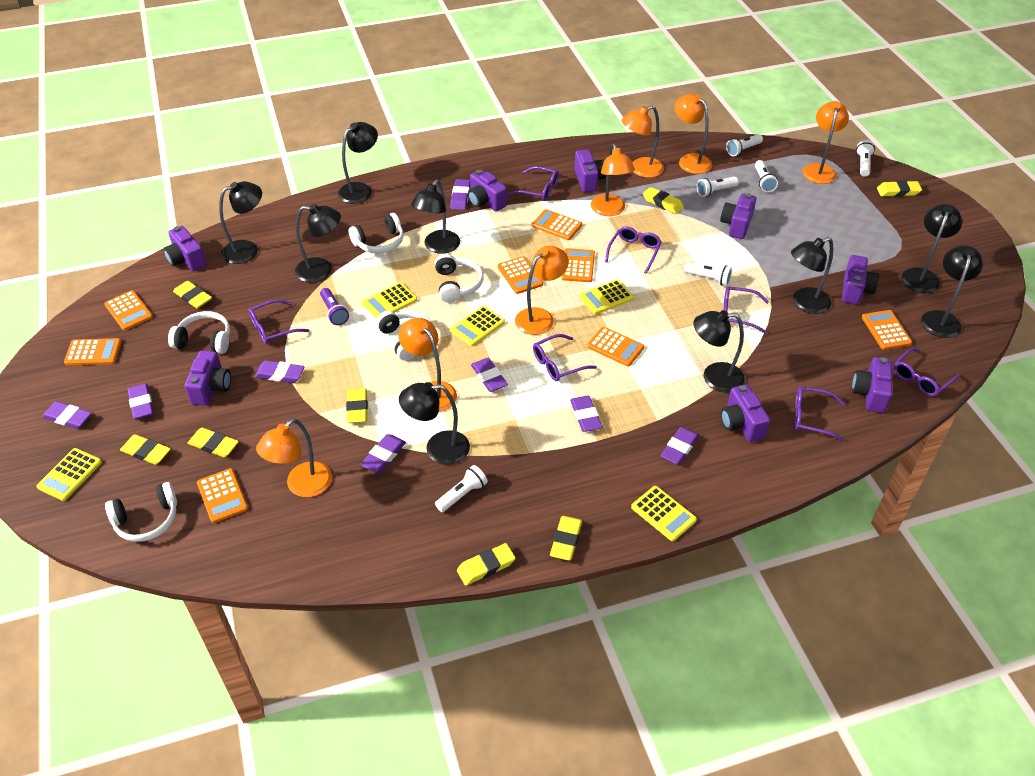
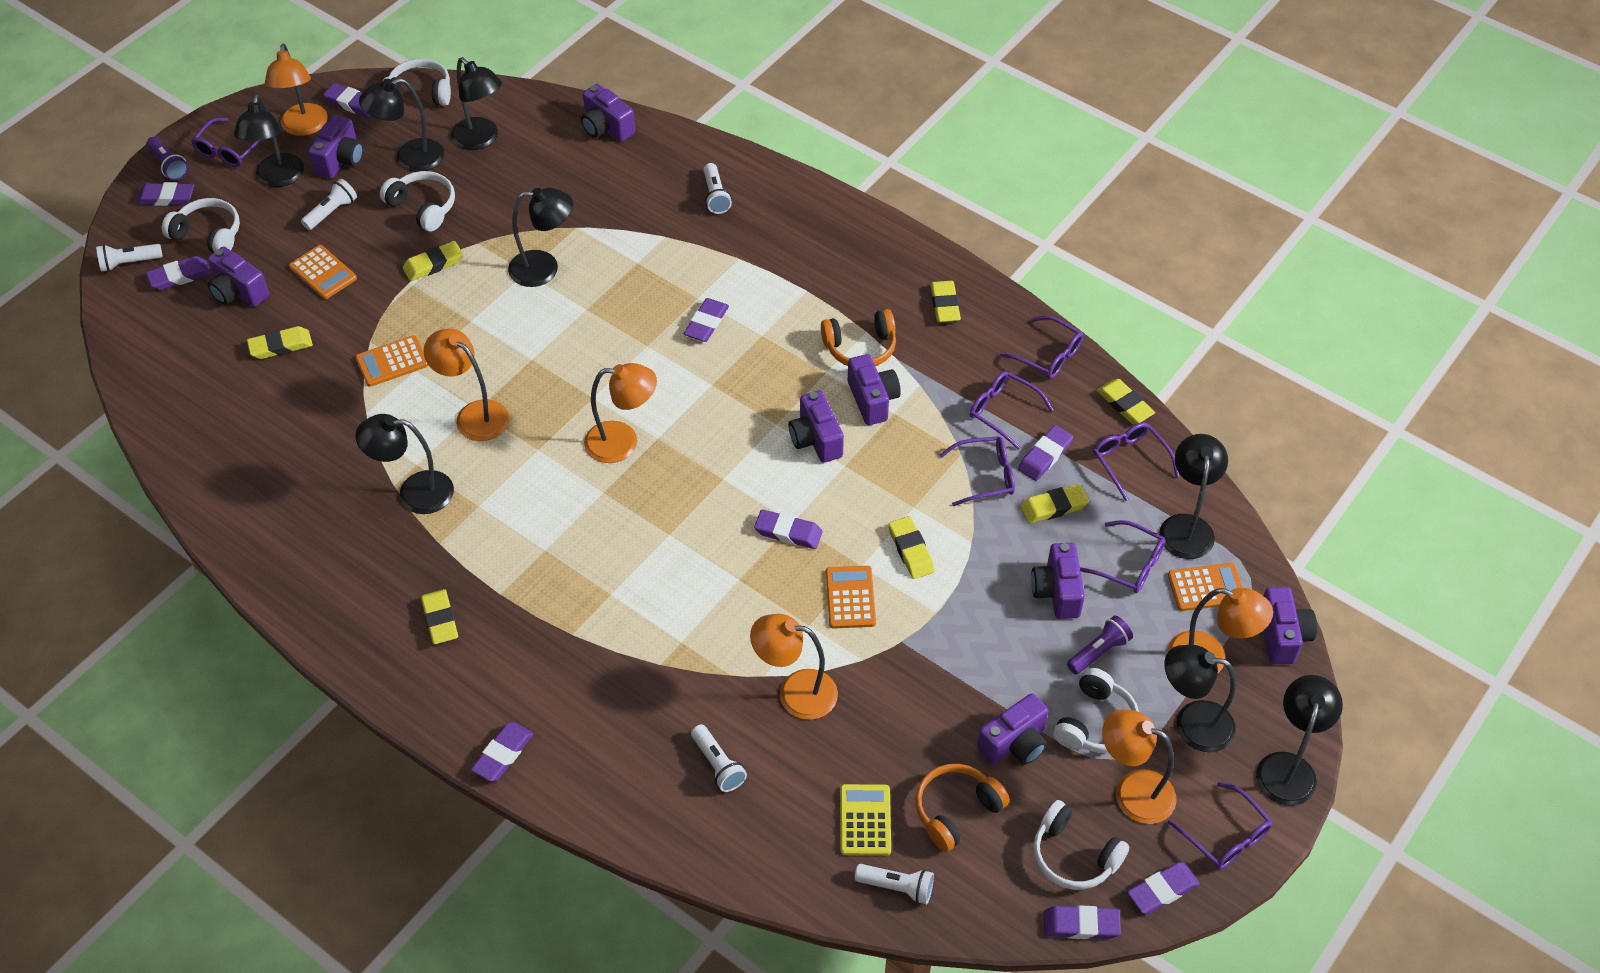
black lamp: [219,181,262,264] [295,204,341,283] [338,122,378,204] [399,382,470,465] [411,180,460,254] [693,310,745,393] [791,237,833,314] [901,204,962,293] [921,245,983,338] = 9 -> [234,94,304,187] [355,414,454,514] [359,78,444,172] [451,57,502,150] [508,188,573,287] [1159,434,1228,559] [1164,645,1236,752] [1256,675,1343,806] = 8
orange calculator: [64,338,122,366] [104,290,153,331] [197,468,248,523] [498,256,543,294] [532,209,582,240] [562,248,595,282] [587,327,644,366] [862,310,912,350] = 8 -> [289,245,357,299] [355,335,428,387] [826,566,876,629] [1168,563,1243,611] = 4
orange headphones: none = 0 -> [821,309,896,366] [915,764,1010,852] = 2
orange lamp: [256,418,332,497] [398,318,457,412] [515,246,569,335] [591,143,635,216] [621,105,664,178] [674,94,712,174] [803,101,849,184] = 7 -> [265,44,328,136] [424,329,509,441] [584,363,657,463] [750,614,838,720] [1102,709,1177,824] [1167,588,1273,674] = 6
purple eraser: [42,401,92,429] [127,383,154,419] [255,360,304,383] [360,434,406,473] [450,179,470,210] [471,358,508,392] [570,395,602,432] [661,427,699,465] = 8 -> [136,182,194,206] [146,256,211,290] [323,83,372,118] [471,722,534,782] [684,298,729,342] [754,509,823,549] [1018,425,1073,481] [1044,905,1121,939] [1127,862,1200,914] = 9
purple flashlight: [320,288,349,325] = 1 -> [146,137,188,181] [1067,616,1133,675] = 2
white flashlight: [435,465,488,512] [684,262,732,286] [697,177,738,197] [726,134,763,157] [755,160,778,192] [856,140,875,177] = 6 -> [96,244,163,272] [301,179,357,230] [691,725,747,792] [704,163,732,214] [855,864,934,905] = 5
yellow calculator: [36,448,102,501] [362,282,417,318] [450,306,505,347] [579,279,634,314] [631,486,697,541] = 5 -> [840,784,891,856] = 1
yellow eraser: [120,434,171,465] [173,281,212,308] [187,428,239,457] [346,388,368,423] [457,543,515,585] [550,516,582,561] [643,187,684,214] [877,181,922,197] = 8 -> [247,326,313,359] [403,241,463,281] [421,589,458,644] [888,516,935,579] [930,281,961,322] [1020,484,1089,524] [1097,379,1155,424] = 7

